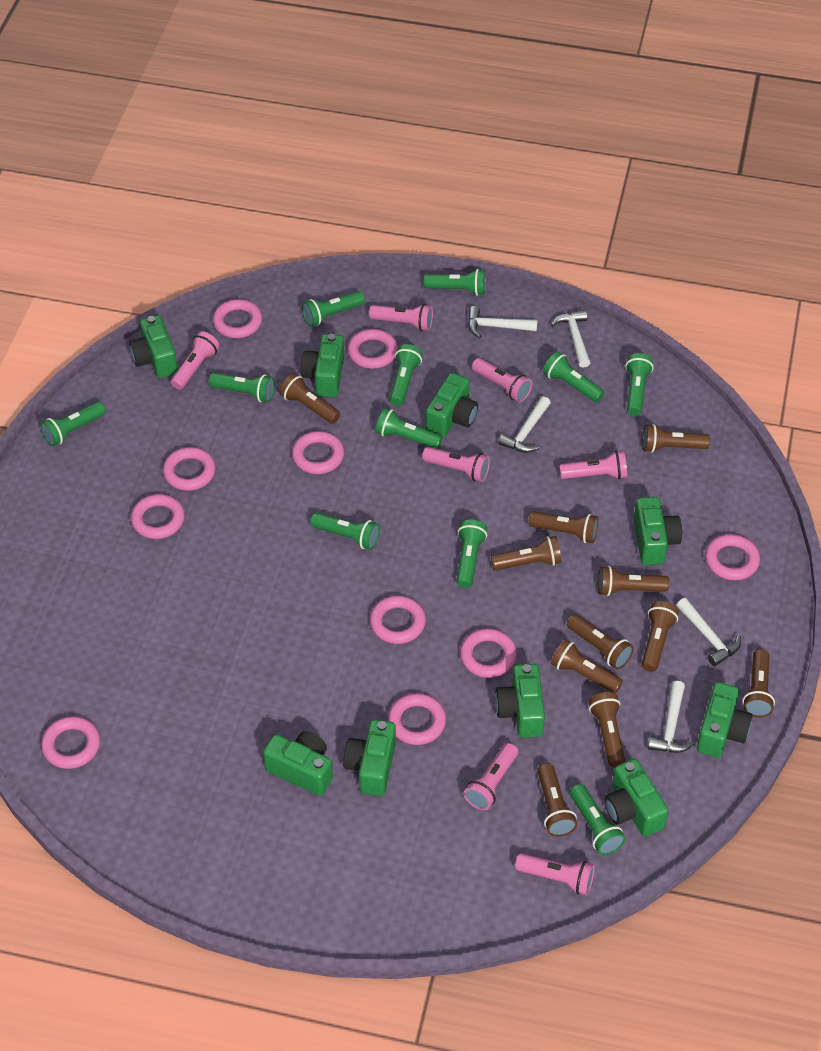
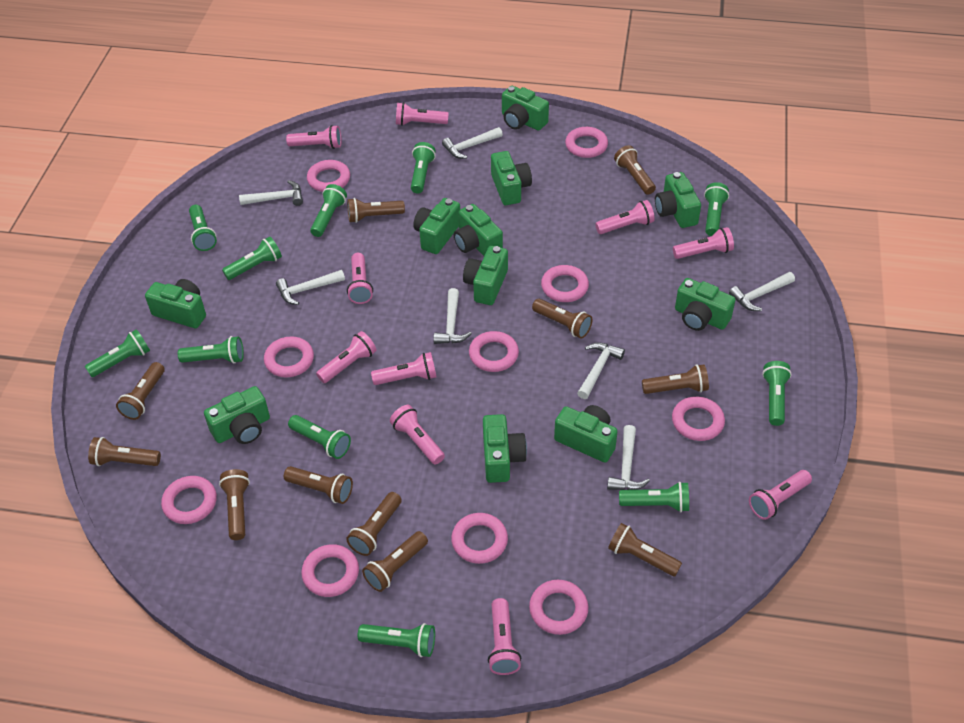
green camera: [129,315,178,378] [263,731,333,796] [301,334,344,397] [343,719,396,796] [426,373,478,438] [495,664,545,738] [604,759,668,837] [634,497,682,565] [697,682,753,758] = 9 -> [145,279,206,328] [204,386,270,444] [413,198,460,254] [454,204,503,256] [463,246,508,305] [483,414,527,483] [491,151,532,205] [502,86,549,131] [554,405,618,462] [655,172,701,228] [675,278,736,331] = 11
pink flashlight: [171,331,220,390] [369,304,433,331] [422,447,490,482] [463,743,518,810] [472,358,532,402] [515,853,595,895] [559,450,627,479] = 7 -> [286,125,341,149] [316,331,376,383] [347,253,373,304] [371,352,437,385] [390,405,445,465] [396,102,449,126] [488,598,521,675] [595,200,655,234] [673,227,734,259] [749,470,812,520] = 10
white hammer: [468,306,537,338] [498,396,551,453] [551,310,590,368] [648,681,694,753] [676,598,741,666] = 5 -> [239,180,303,206] [276,270,345,305] [433,288,472,344] [442,127,503,159] [577,342,625,399] [607,425,650,490] [729,272,795,311] = 7

